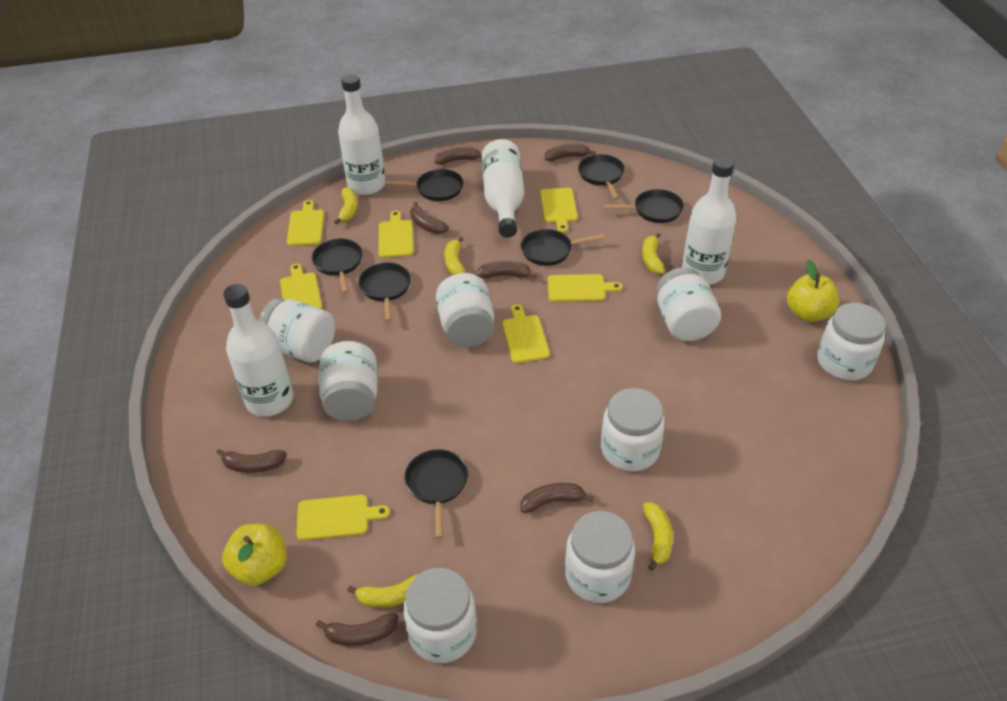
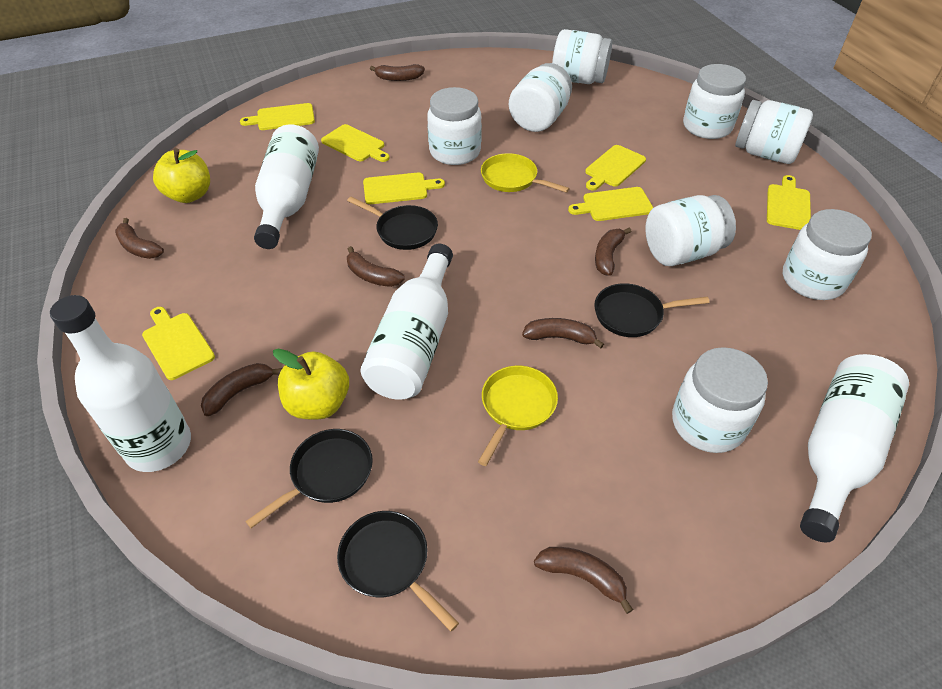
black pan: [312,239,363,294] [358,262,411,322] [385,169,463,201] [405,449,468,539] [521,229,605,266] [578,154,625,200] [603,189,684,223] = 7 -> [245,429,373,528] [337,511,459,632] [347,197,438,250] [594,283,710,337] = 4
yellow banana: [334,187,358,225] [347,574,419,608] [444,237,466,275] [642,233,665,274] [643,502,673,571] = 5 -> none = 0
yellow pan: none = 0 -> [478,366,558,466] [481,153,570,193] = 2

